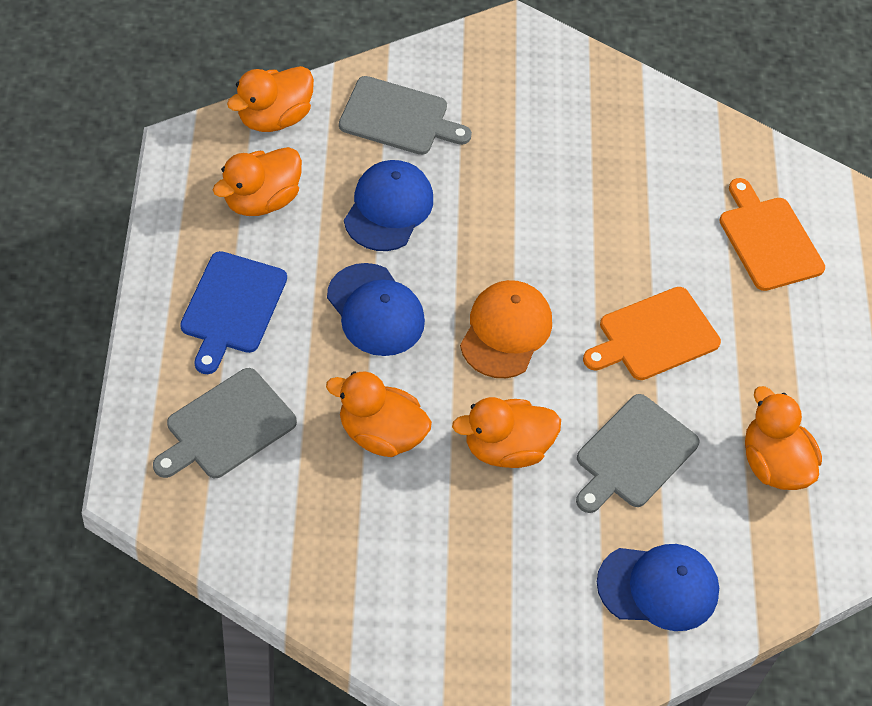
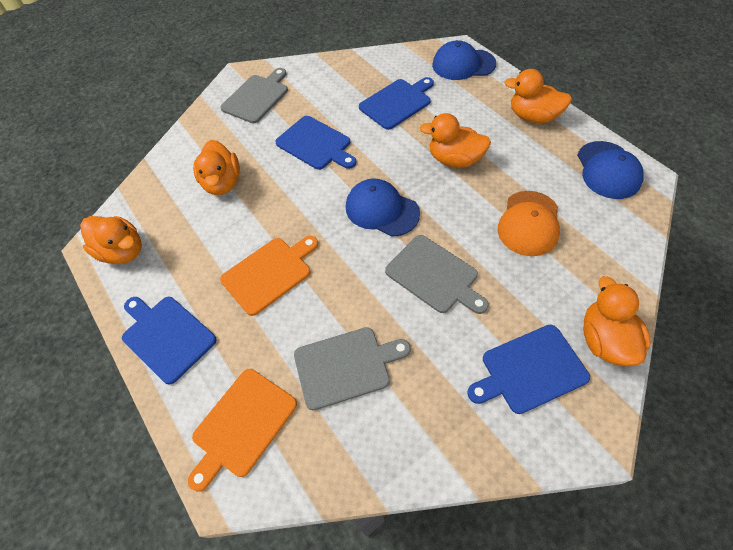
blue cutting board: [180,251,287,374] = 1 -> [122,297,216,384] [275,116,356,170] [359,77,434,130] [467,325,590,414] = 4

